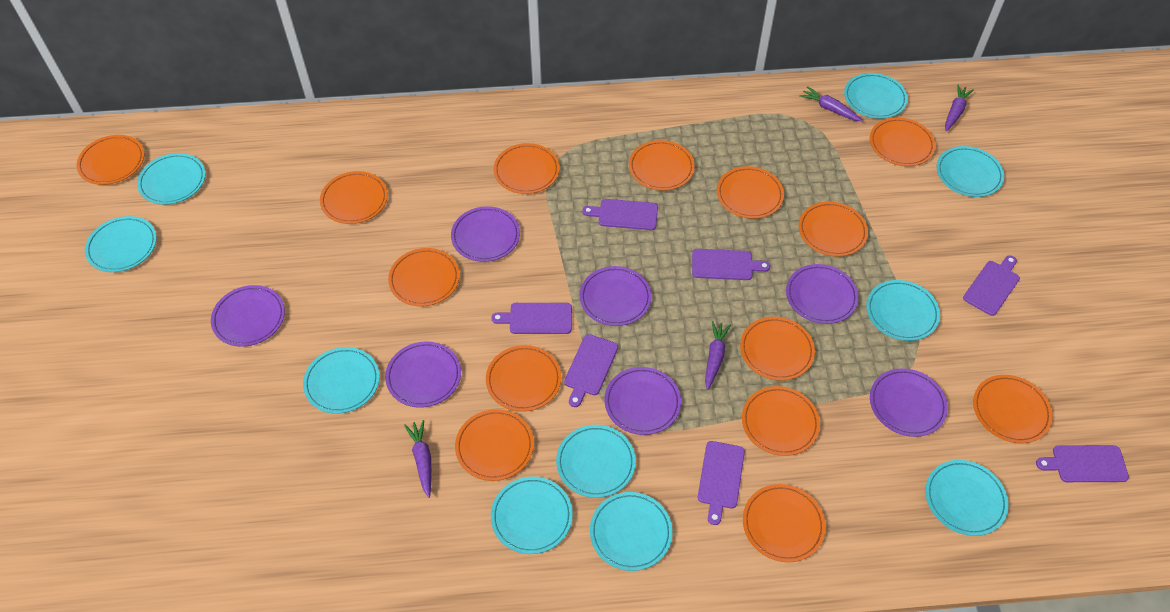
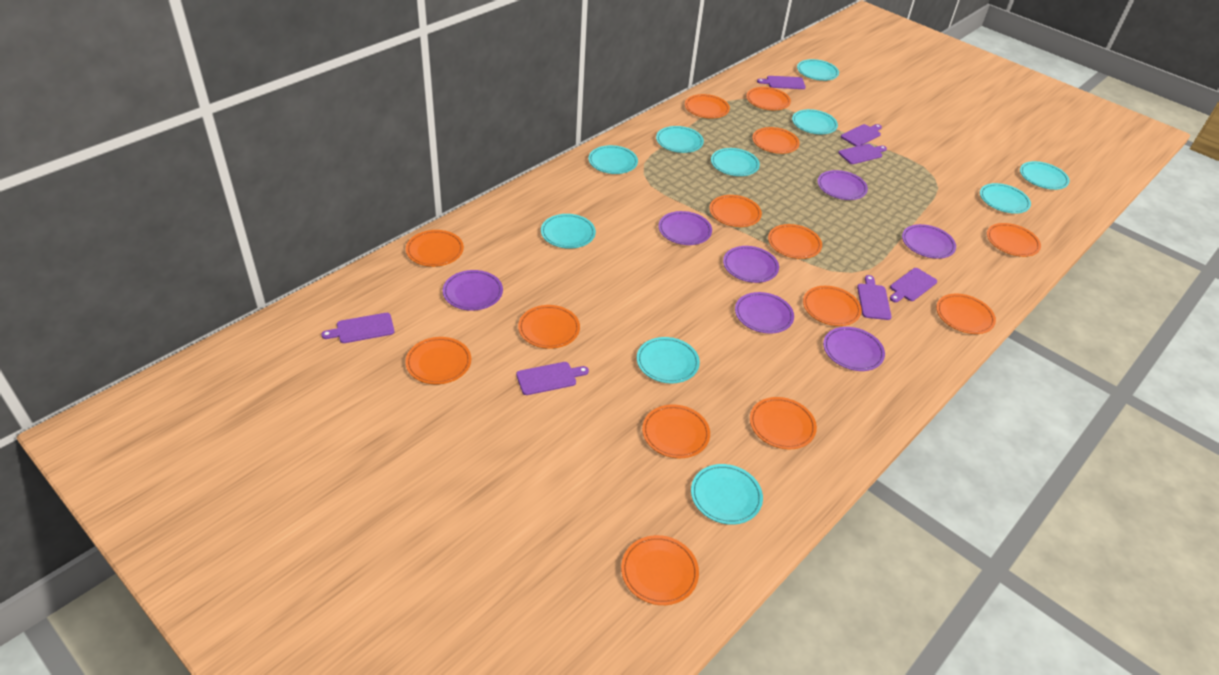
purple carrot: [404,420,431,498] [705,321,731,390] [799,86,863,121] [945,84,973,132] = 4 -> none = 0

